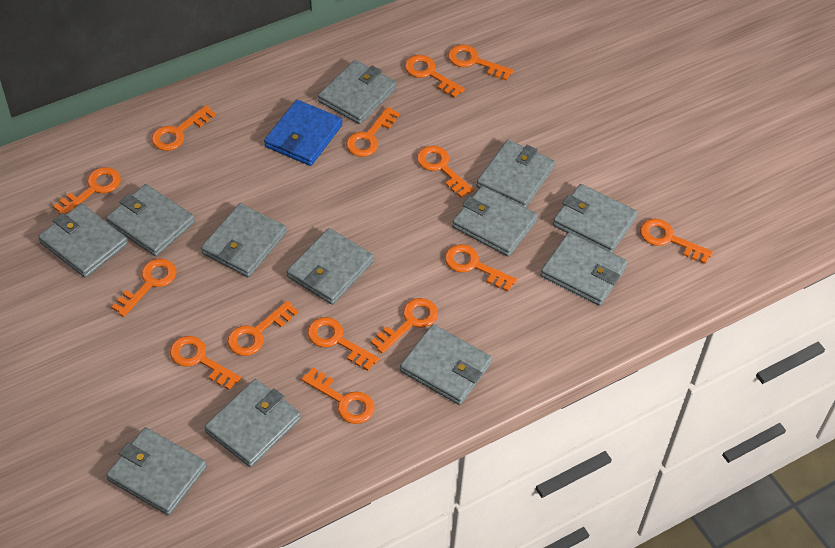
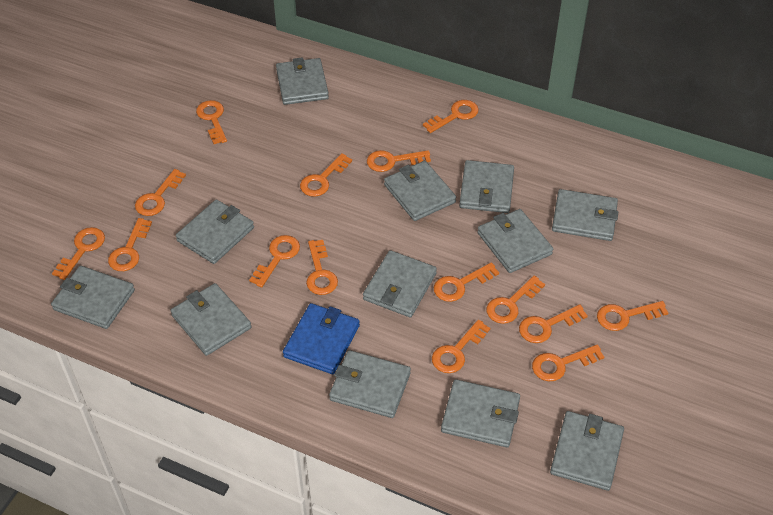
orange key: [53,167,121,214] [111,259,177,317] [151,105,216,151] [170,336,241,390] [227,301,298,356] [301,368,375,424] [307,317,379,371] [346,107,400,157] [371,298,438,353] [405,55,465,98] [417,146,474,198] [445,244,517,291] [448,45,514,81] [640,219,713,264] = 14 -> [52,227,105,280] [108,218,152,271] [135,169,186,216] [196,100,227,144] [249,235,300,287] [300,153,352,197] [306,240,338,295] [367,150,431,172] [423,100,479,133] [432,320,490,373] [434,262,499,302] [486,276,545,324] [519,304,588,343] [532,344,604,381] [597,301,668,331] = 15

